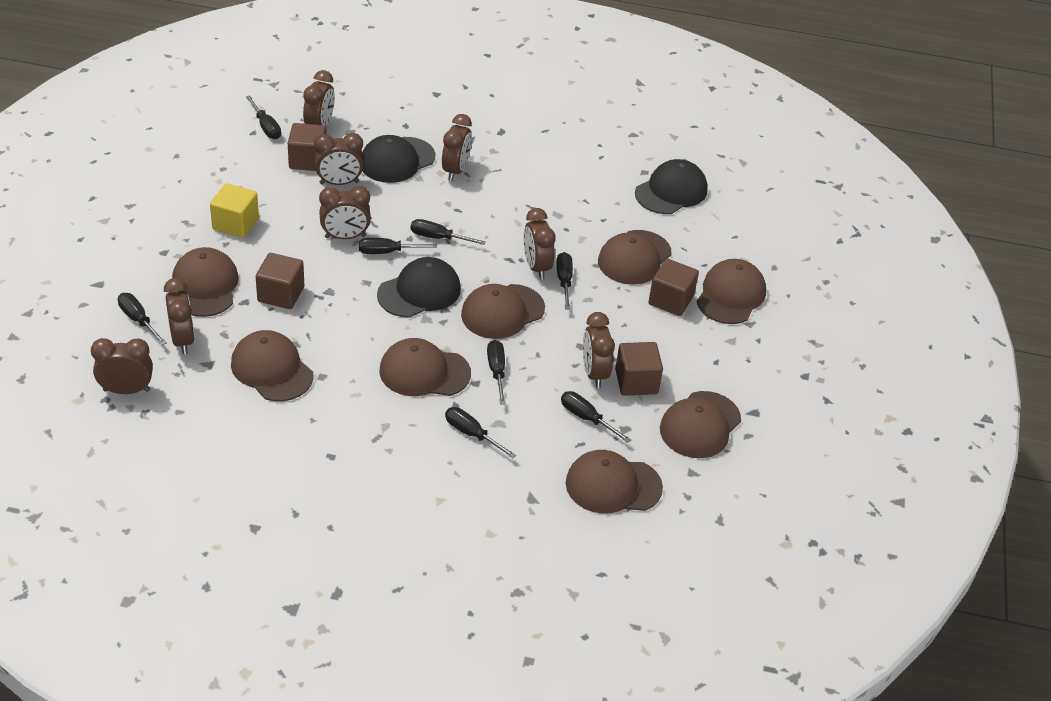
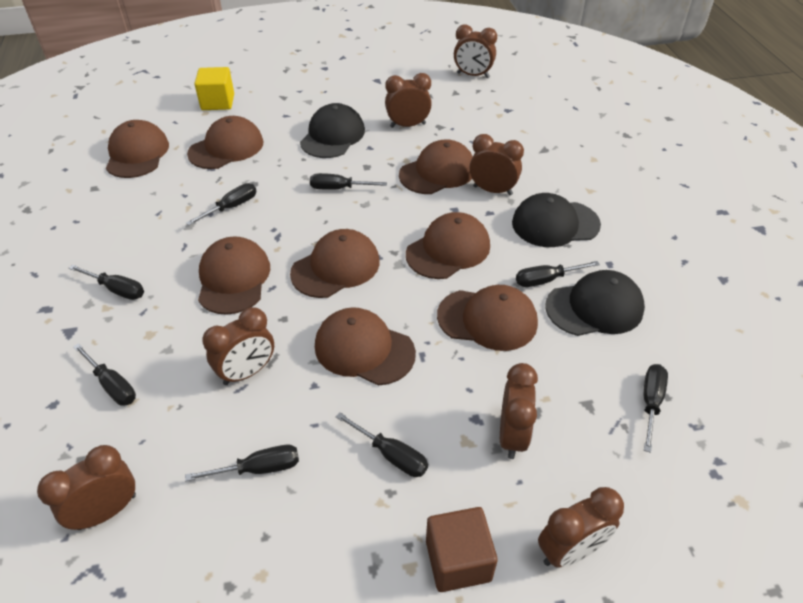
brown clock: [91,338,153,394] [164,278,195,354] [303,70,335,126] [314,133,364,185] [319,186,371,239] [442,114,472,181] [523,208,556,279] [583,312,615,388] = 8 -> [37,445,136,530] [202,307,274,385] [385,73,432,128] [454,24,497,78] [469,134,524,195] [500,363,538,459] [538,487,624,568] = 7
brown cube: [256,253,304,309] [288,123,326,171] [615,342,663,396] [649,259,699,316] = 4 -> [426,507,498,592] = 1

